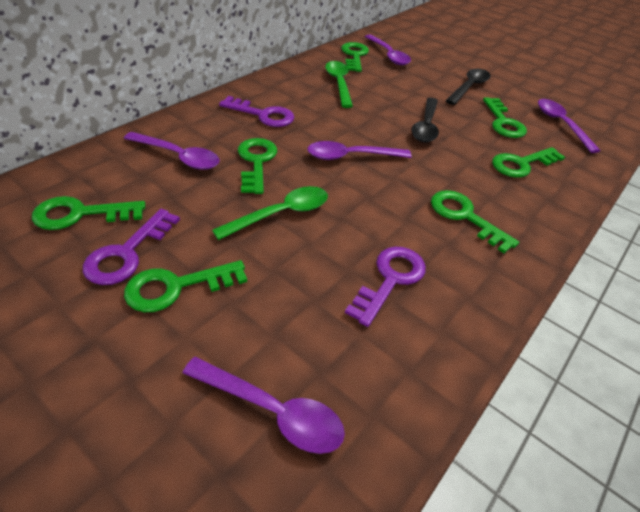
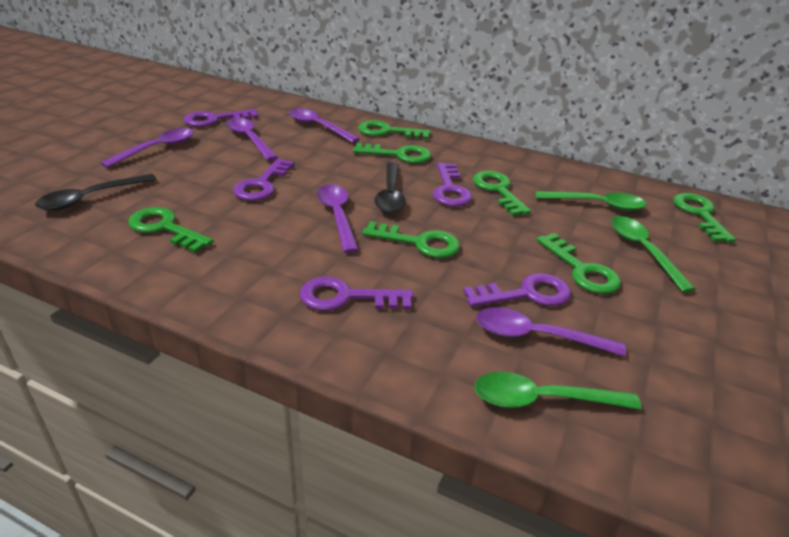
green spoon: [212,186,328,240] [325,61,353,108] = 2 -> [474,372,641,410] [536,191,646,211] [611,216,696,293] = 3
purple key: [83,209,180,285] [219,96,294,127] [345,247,426,327] = 3 -> [184,109,258,127] [233,158,294,201] [300,277,413,311] [433,163,472,207] [463,273,571,307] = 5

